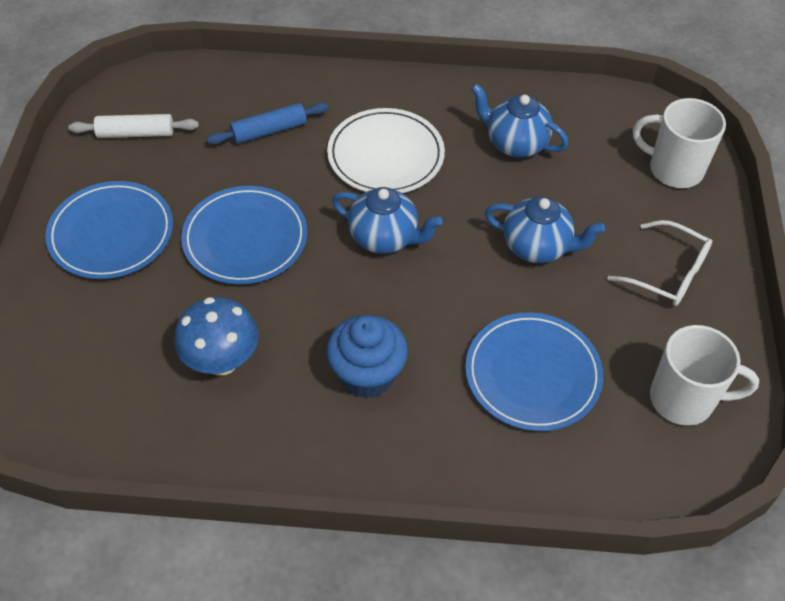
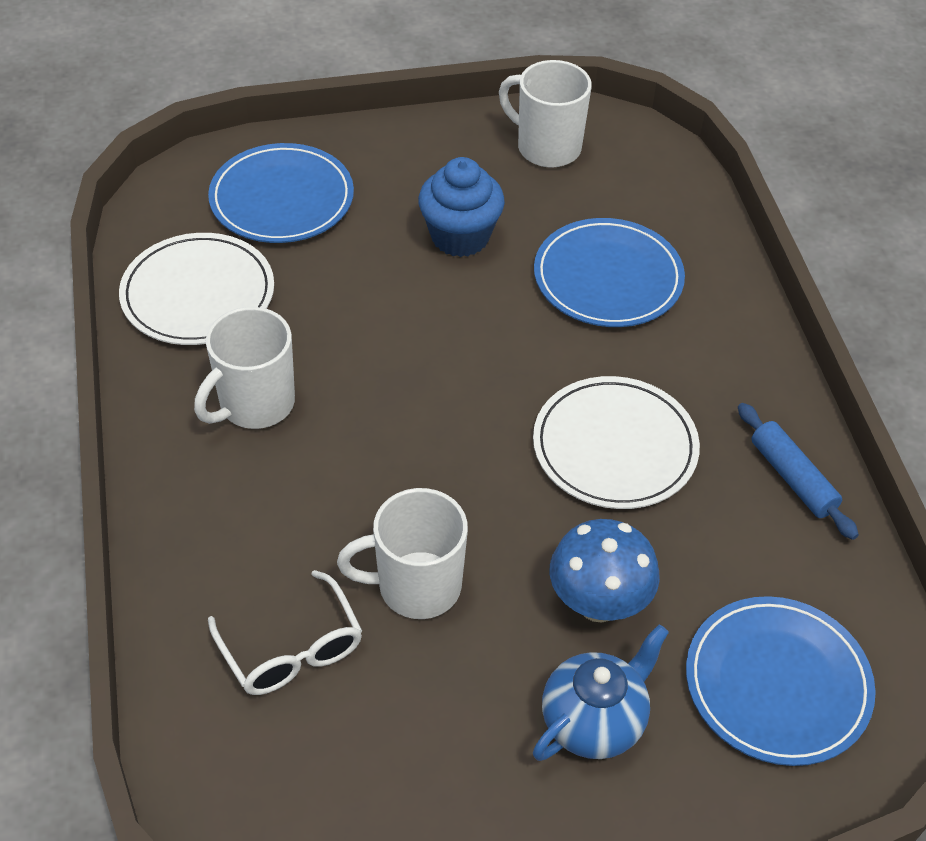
blue teapot: [332,187,443,254] [471,84,568,157] [485,196,605,263] = 3 -> [533,624,669,761] = 1
white mug: [633,98,726,188] [650,325,759,426] = 2 -> [194,307,295,429] [337,488,468,619] [499,60,592,168] = 3
white plate: [327,108,445,193] = 1 -> [119,233,274,345] [533,376,700,509] = 2
white rolling pin: [68,114,199,138] = 1 -> none = 0

